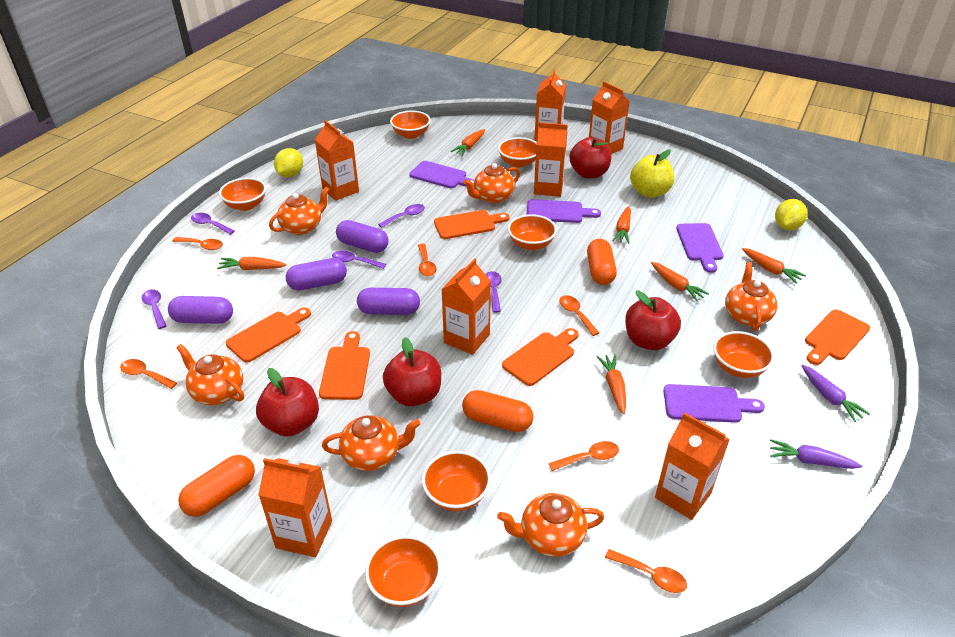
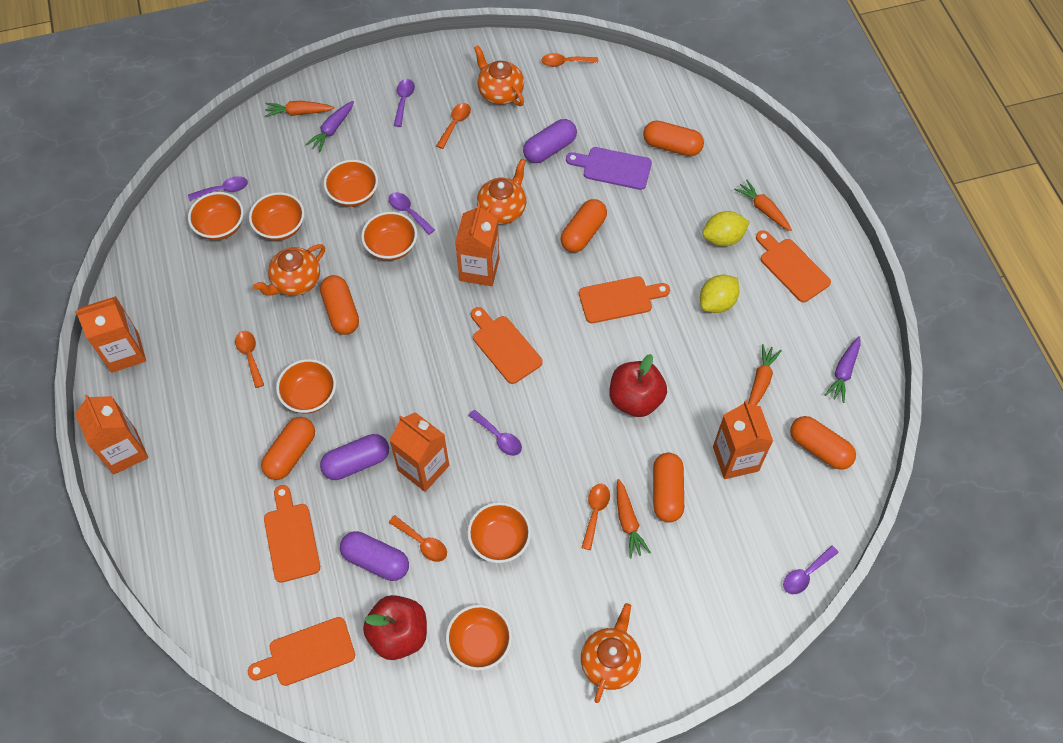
orange capsule: [178,455,255,517] [462,390,533,432] [587,239,617,285] = 3 -> [261,417,315,480] [320,275,359,335] [561,199,607,253] [643,121,704,156] [653,453,684,522] [790,416,856,470] = 6
orange carrot: [217,257,286,270] [451,129,485,155] [596,354,626,414] [612,206,631,244] [651,262,709,301] [742,248,806,284] = 6 -> [265,101,335,117] [617,479,651,558] [734,179,792,231] [748,344,782,405] = 4
orange carton: [258,458,332,557] [315,120,359,201] [442,258,491,355] [534,69,566,141] [534,122,568,197] [589,81,630,154] [655,412,730,520] = 7 -> [75,296,146,373] [75,394,148,474] [389,412,449,492] [455,204,499,286] [713,400,773,479] = 5
orange spoon: [120,359,177,389] [173,237,223,250] [418,244,437,276] [549,441,619,471] [559,295,599,336] [605,549,687,593] = 6 -> [235,331,264,388] [389,515,447,562] [436,103,471,149] [541,53,598,67] [581,484,610,550] = 5
orange teapot: [176,344,244,405] [269,187,330,235] [322,415,421,471] [463,163,520,203] [497,493,604,557] [725,262,777,331] = 6 -> [253,244,325,296] [474,45,524,106] [477,159,526,224] [581,603,641,703] = 4
purple capsule: [168,296,233,324] [286,258,347,291] [336,220,389,253] [357,288,420,315] = 4 -> [320,434,389,480] [340,531,409,581] [523,119,577,163] = 3
purple cutting board: [409,161,474,188] [526,199,601,223] [663,384,765,423] [676,223,724,273] = 4 -> [566,147,652,190] = 1
red apple: [256,368,319,437] [383,337,441,406] [569,137,612,179] [625,291,681,350] = 4 -> [363,595,427,660] [610,354,667,417] = 2
yellow apple: [630,150,674,198] = 1 -> none = 0

